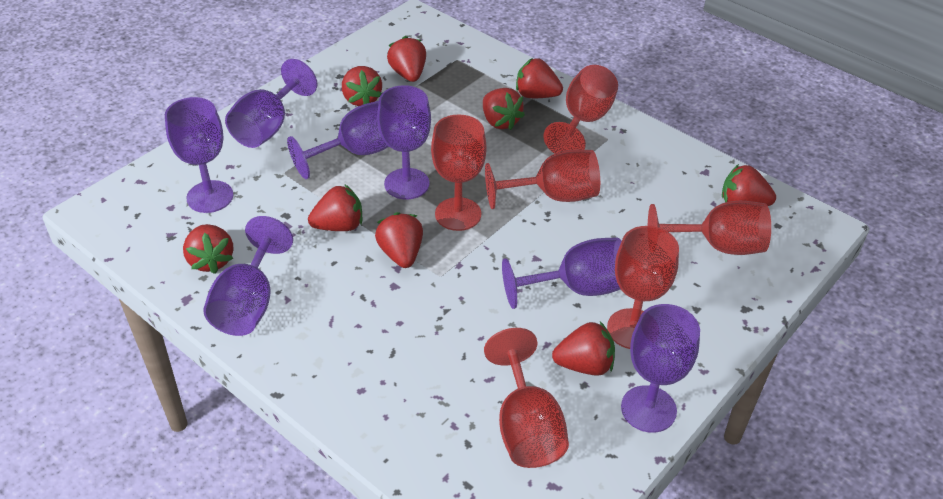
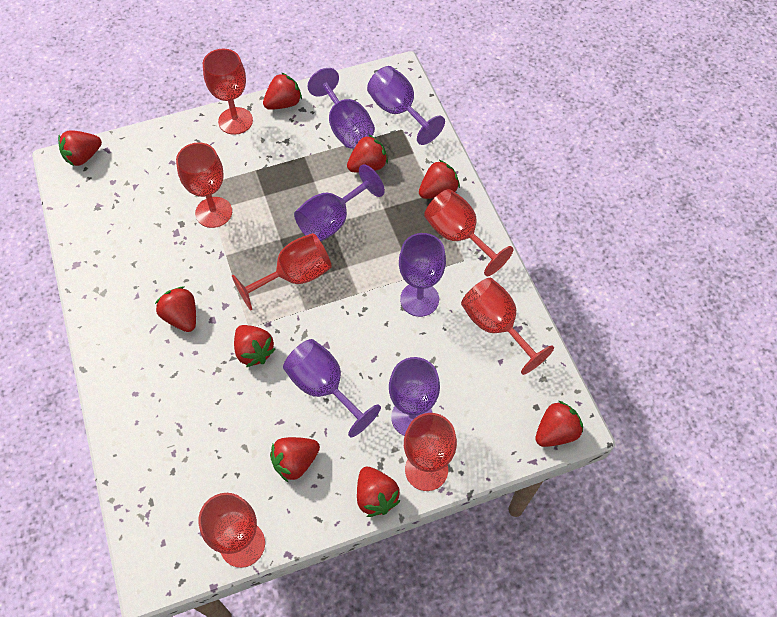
purple goblet: [165,97,233,213] [203,216,293,336] [225,59,318,148] [287,101,389,179] [377,85,431,200] [502,237,622,309] [621,304,700,433] = 7 -> [283,339,381,437] [294,164,385,241] [307,68,375,149] [367,66,445,145] [389,357,440,436] [399,233,446,317] = 6
red goblet: [431,114,487,231] [484,328,569,468] [485,150,600,209] [543,65,618,154] [607,226,679,349] [648,201,771,255] = 6 -> [176,142,232,228] [198,493,265,568] [203,49,253,135] [232,233,332,310] [404,413,457,491] [424,189,514,276] [461,278,554,375] = 7

